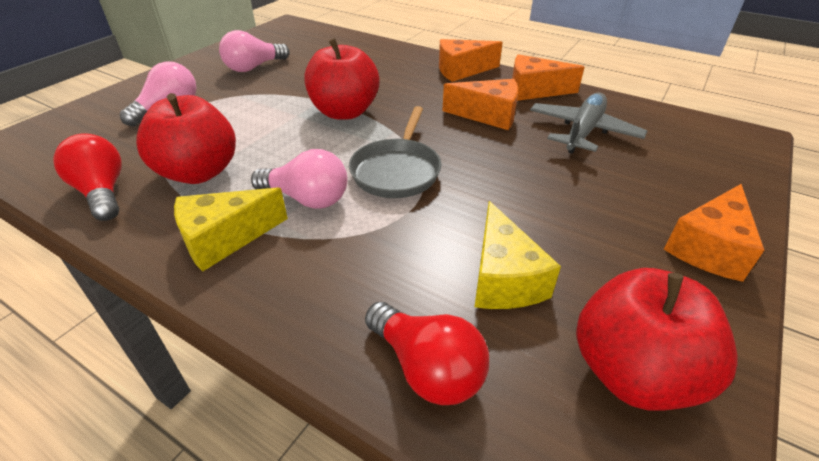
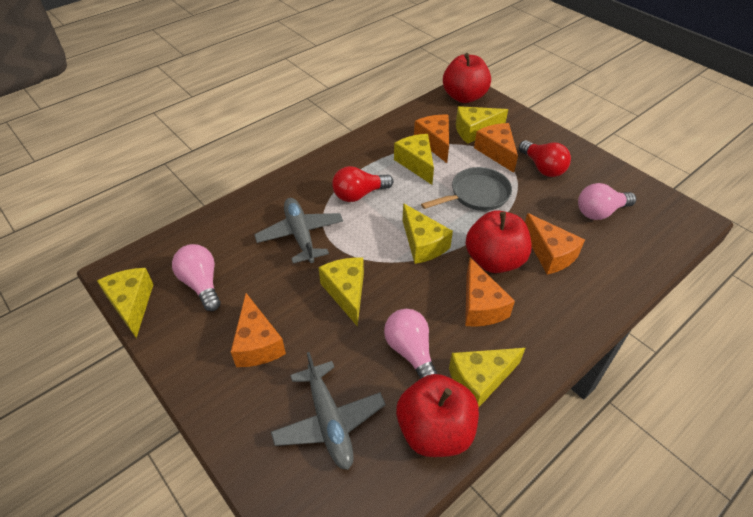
grey plane: [530,92,647,154] = 1 -> [254,198,343,263] [271,352,386,470] = 2
orange cheese: [439,39,503,82] [442,79,518,130] [512,54,584,101] [664,184,764,282] = 4 -> [231,293,286,367] [414,115,449,163] [465,258,515,327] [474,123,518,173] [525,213,585,274] = 5
yellow cheese: [174,187,288,272] [475,201,561,309] = 2 -> [97,268,154,338] [319,258,364,327] [394,134,434,185] [402,203,453,264] [449,348,525,407] [456,106,508,144] = 6

